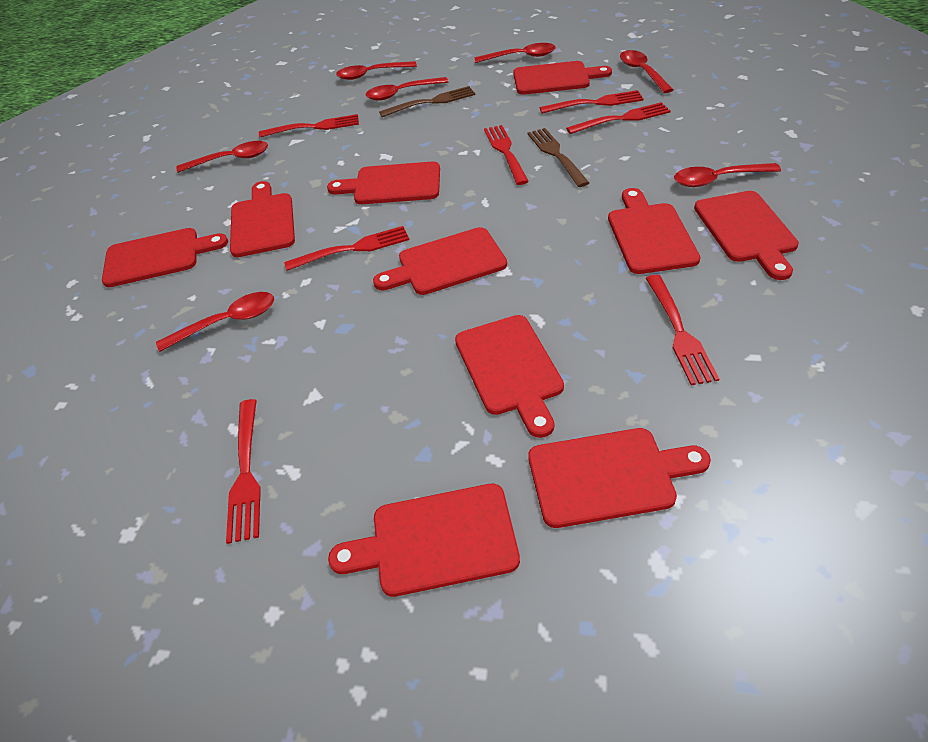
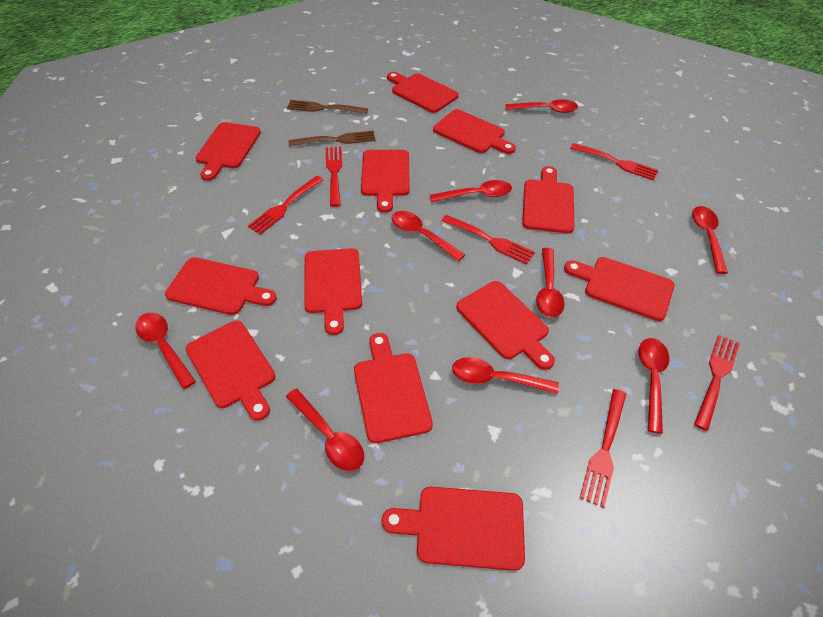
red cutting board: [102,228,228,287] [230,181,295,257] [327,162,440,204] [328,484,520,597] [373,227,507,295] [455,315,564,438] [513,61,612,95] [528,428,711,528] [608,188,700,274] [694,191,799,280] = 10 -> [165,257,277,315] [186,321,275,421] [196,122,261,181] [304,248,362,335] [354,333,433,443] [361,150,410,213] [382,487,525,571] [387,72,459,113] [433,109,516,154] [456,281,555,370] [522,166,574,234] [564,257,675,321] = 12
red fork: [226,399,261,544] [259,114,359,137] [284,226,410,271] [484,125,529,185] [540,90,644,114] [566,102,671,134] [646,275,719,385] = 7 -> [248,176,323,235] [326,147,342,207] [441,215,535,264] [570,143,659,181] [580,389,626,508] [694,335,740,431] = 6
red spoon: [156,292,274,352] [176,141,268,173] [336,61,417,80] [366,77,448,101] [475,43,556,63] [620,50,674,93] [674,163,781,187] = 7 -> [135,313,196,389] [286,389,364,471] [391,211,465,261] [430,180,512,202] [452,357,559,394] [505,99,578,113] [536,248,565,317] [638,338,669,434] [692,206,728,274] = 9

